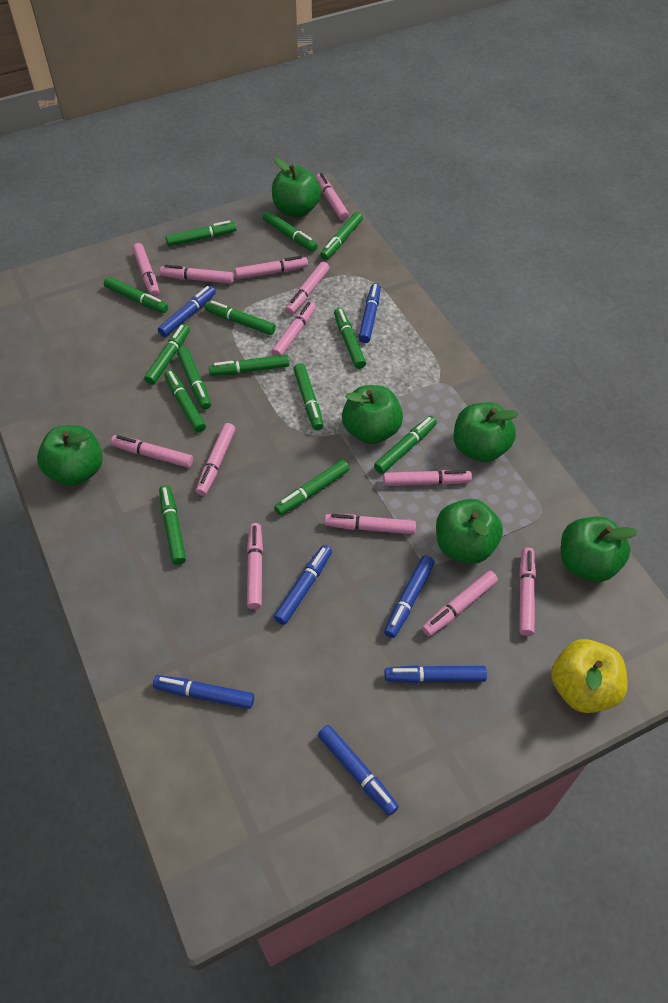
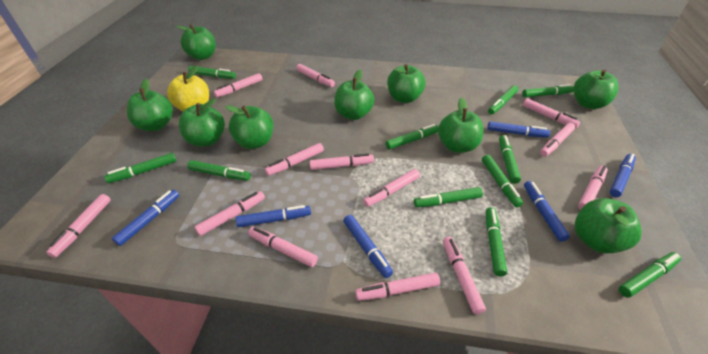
blue marker: [153,675,254,709] [158,286,216,337] [274,545,332,625] [318,725,399,816] [359,283,381,343] [384,555,435,638] [384,665,487,683] = 7 -> [112,190,179,246] [236,205,311,227] [343,215,393,278] [487,121,550,138] [524,181,570,242] [610,154,636,197] = 6
green apple: [37,425,103,486] [272,158,321,217] [342,385,403,444] [436,499,503,564] [454,402,519,462] [561,517,638,582] = 6 -> [127,79,173,131] [176,24,216,60] [179,99,225,147] [225,105,273,149] [334,69,374,120] [387,64,426,103] [438,98,483,153] [573,70,619,109] [575,198,642,254] = 9
green marker: [104,277,168,313] [144,324,190,385] [159,485,186,565] [164,370,206,433] [166,220,237,247] [177,347,211,410] [205,300,276,335] [209,354,289,376] [263,211,318,252] [274,460,349,515] [293,363,323,430] [320,212,363,260] [334,308,366,369] [374,416,437,474] = 14 -> [104,153,176,183] [187,160,251,181] [188,66,236,79] [385,124,438,150] [414,187,483,207] [482,155,523,208] [486,207,507,276] [488,85,518,115] [499,135,521,184] [522,84,574,97] [619,252,681,298] = 11

